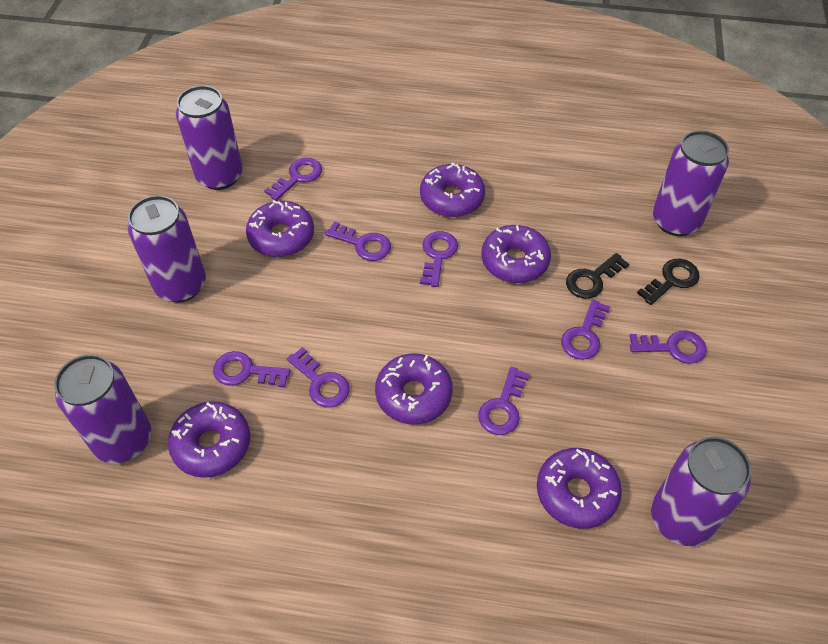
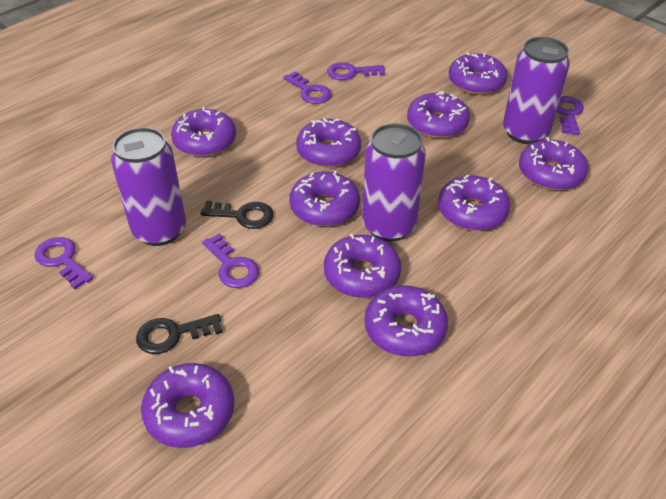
purple can: [54,354,151,464] [128,195,206,302] [176,86,243,190] [651,437,751,546] [653,131,729,236] = 5 -> [111,127,186,246] [362,123,426,241] [503,37,570,144] = 3
purple donut: [168,401,250,478] [246,200,314,257] [375,354,453,424] [420,162,485,217] [482,225,551,283] [537,448,622,529] = 6 -> [141,363,234,448] [171,107,236,157] [289,171,360,226] [296,118,361,167] [324,234,401,298] [365,285,448,357] [407,91,470,138] [438,174,510,231] [449,52,508,95] [519,137,588,190] = 10
purple key: [213,351,291,388] [264,158,322,201] [287,347,350,408] [325,221,391,261] [420,231,458,287] [478,367,530,435] [561,299,610,360] [630,331,707,364] = 8 -> [34,237,93,289] [202,233,259,288] [283,71,332,104] [327,62,385,80] [557,96,584,135] = 5

